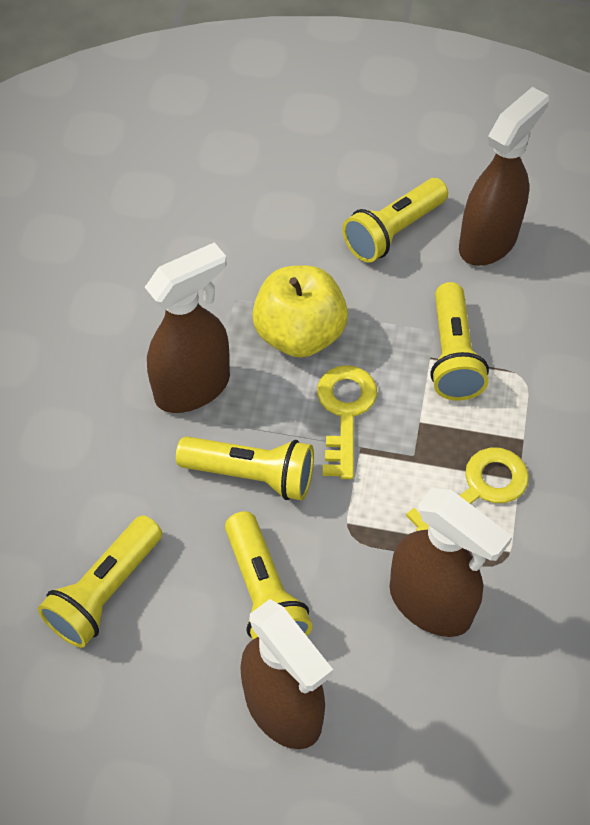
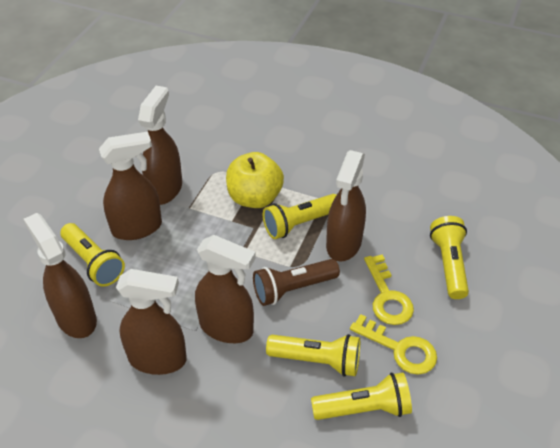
brown flashlight: none = 0 -> [253,259,340,306] = 1
brown spray bottle: [145,242,230,413] [240,599,333,749] [390,488,512,637] [459,87,549,266] = 4 -> [24,213,97,338] [99,132,162,240] [116,269,187,375] [138,86,182,205] [195,235,256,343] [326,150,366,262] = 6

